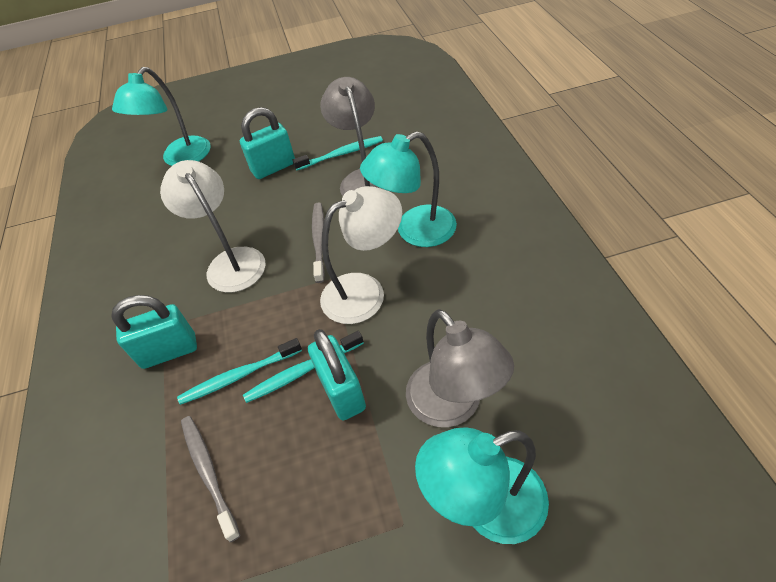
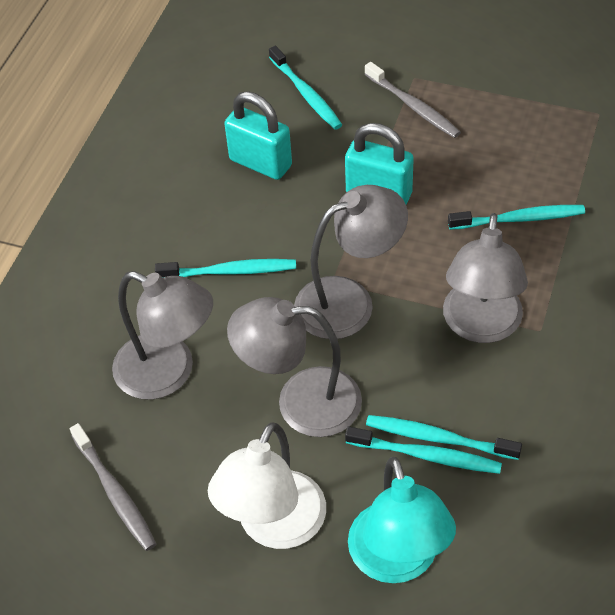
grey lamp: [320,77,391,196] [406,309,514,427] = 2 -> [112,271,213,400] [227,297,362,437] [294,185,408,339] [443,213,528,343] = 4
turquoise lamp: [112,67,211,166] [360,131,457,247] [415,427,549,544] = 3 -> [348,457,456,583] = 1
turquoise padlock: [111,295,197,369] [240,107,295,179] [308,329,366,421] = 3 -> [224,91,292,180] [345,123,414,204] = 2
turquoise toothbrush: [177,338,302,405] [243,331,364,403] [292,136,383,170] = 3 -> [155,259,296,278] [269,46,342,130] [345,427,502,474] [366,415,522,460] [448,205,585,230] = 5
white lamp: [160,160,266,293] [320,186,402,324] = 2 -> [208,422,326,549] = 1

